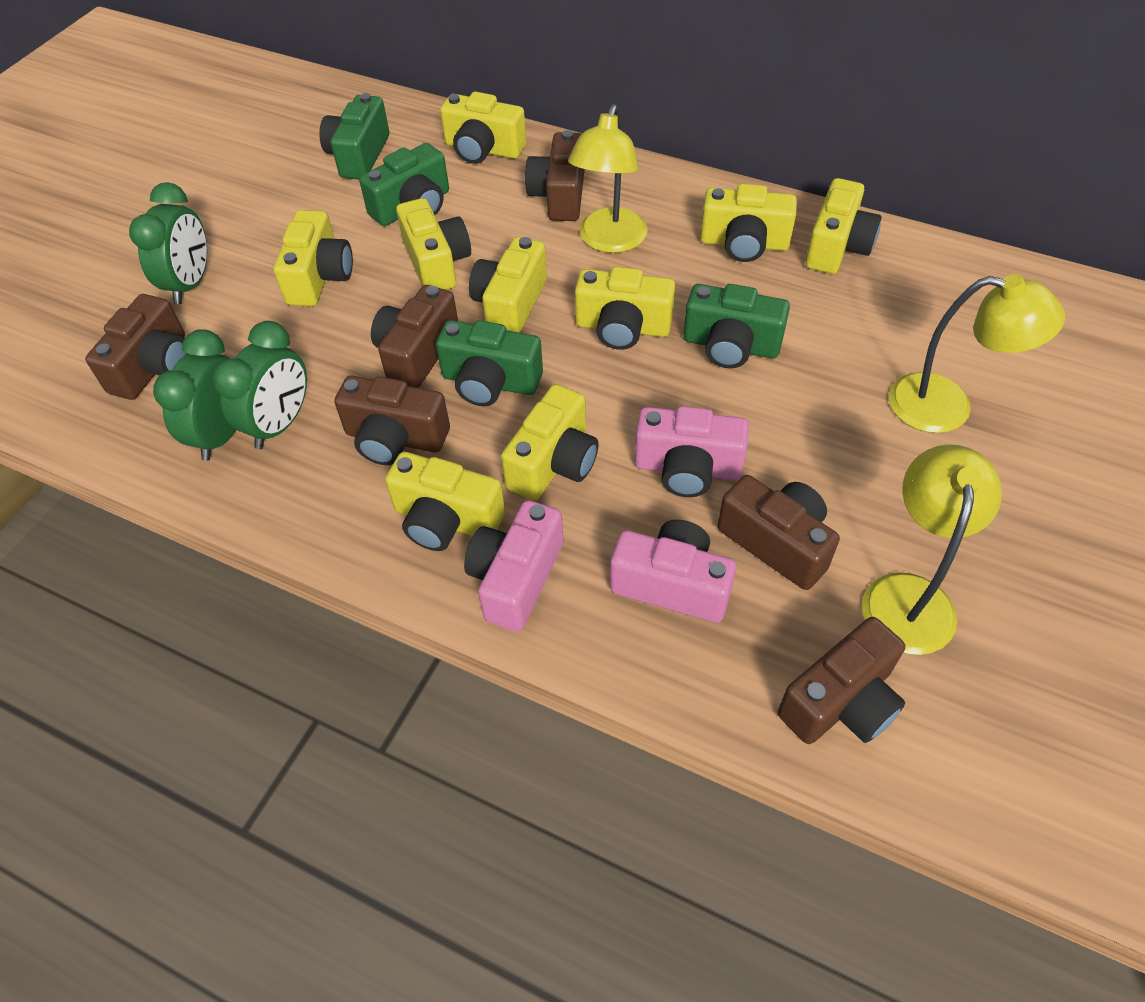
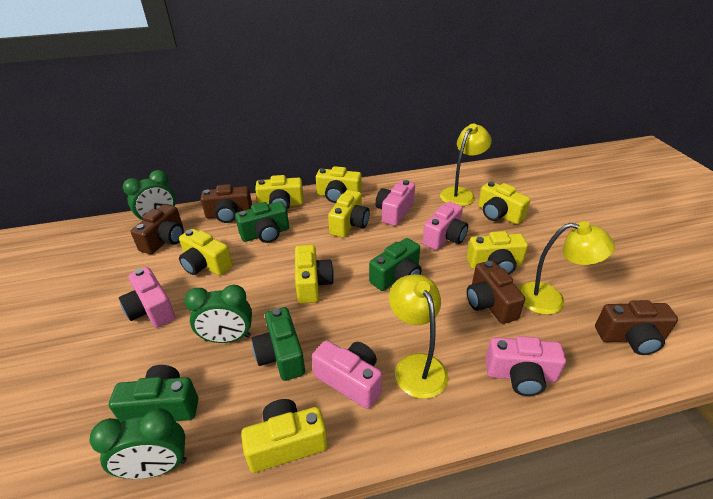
brown camera: [85,294,188,400] [334,375,450,465] [371,285,458,388] [525,130,585,221] [718,475,840,590] [778,617,905,744] = 6 -> [131,204,184,254] [201,184,252,223] [467,260,525,324] [595,300,678,355] = 4
pink camera: [464,500,563,632] [610,520,736,623] [635,406,749,497] = 3 -> [119,267,175,328] [312,340,382,409] [375,180,415,226] [422,201,468,250] [485,336,566,396] = 5
yellow camera: [274,210,353,306] [385,452,505,551] [396,198,471,290] [440,92,526,164] [469,237,547,333] [501,384,599,501] [575,267,675,350] [700,184,797,262] [805,178,882,274] = 9 -> [179,229,233,276] [241,399,327,473] [255,175,304,210] [295,245,334,304] [316,166,362,203] [328,190,370,238] [467,231,528,274] [478,181,530,224] = 8

